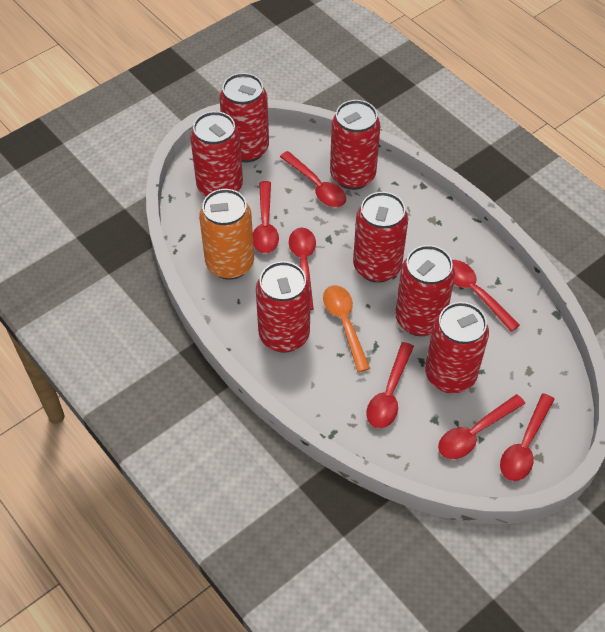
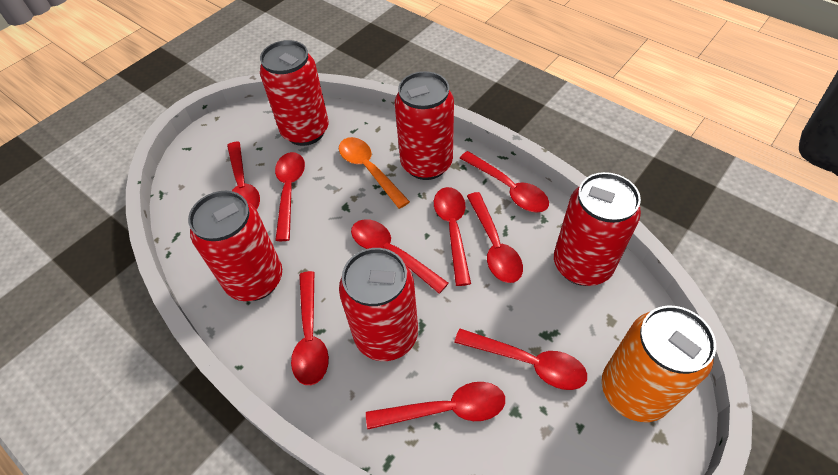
red can: [190,111,243,196] [219,73,269,162] [256,261,311,353] [330,100,380,190] [353,192,408,283] [395,245,455,336] [425,302,489,393] = 7 -> [188,191,282,301] [260,40,329,146] [339,248,418,361] [395,71,454,180] [554,172,641,286] = 5
red spoon: [253,181,279,254] [280,151,346,207] [289,228,316,310] [366,342,414,429] [438,394,525,459] [452,260,520,332] [500,393,555,481] = 7 -> [227,142,260,209] [275,152,305,241] [291,271,329,385] [351,219,448,294] [366,382,505,429] [434,187,471,286] [454,329,587,390] [460,151,549,213] [467,192,523,283] = 9

